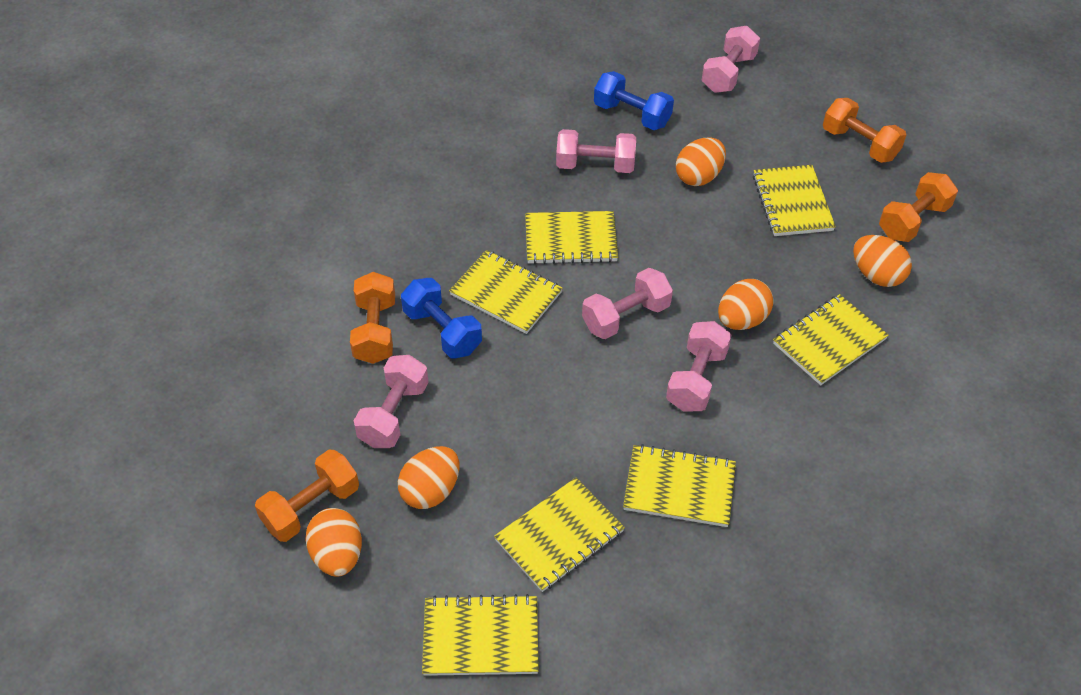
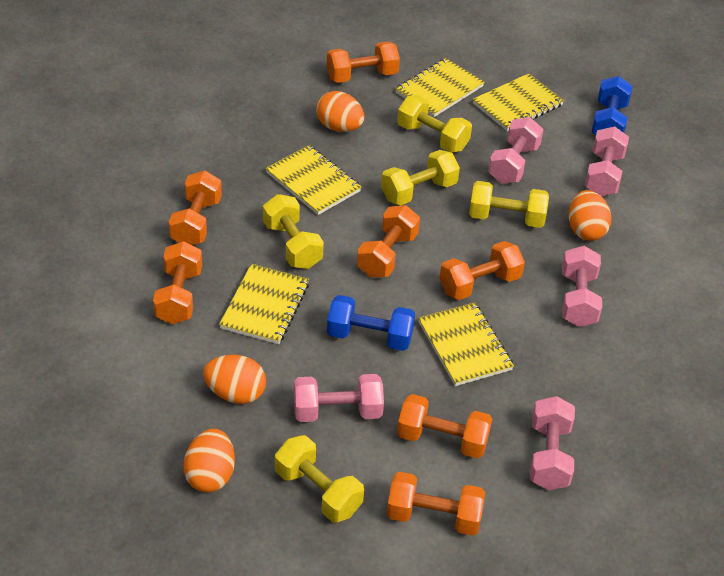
orange dumbbell: [255,450,359,542] [350,272,395,364] [823,98,906,163] [879,172,958,242] = 4 -> [153,241,202,324] [169,171,222,245] [327,42,400,83] [357,205,420,278] [387,472,485,536] [397,394,492,459] [440,241,525,300] = 7
orange egg: [305,508,362,577] [398,446,460,509] [676,137,726,186] [718,279,774,330] [853,235,912,287] = 5 -> [183,429,235,492] [203,355,266,404] [316,91,364,132] [569,190,611,241] = 4
yellow dumbbell: none = 0 -> [263,194,324,269] [275,435,364,523] [381,150,460,205] [397,95,472,152] [469,181,549,228] = 5
yellow notebook: [422,594,539,676] [449,250,563,334] [494,477,625,592] [525,211,618,264] [623,444,736,527] [753,165,836,236] [773,294,889,385] = 7 -> [219,264,309,344] [265,145,361,215] [395,58,484,117] [418,302,514,386] [473,73,564,131] = 5

